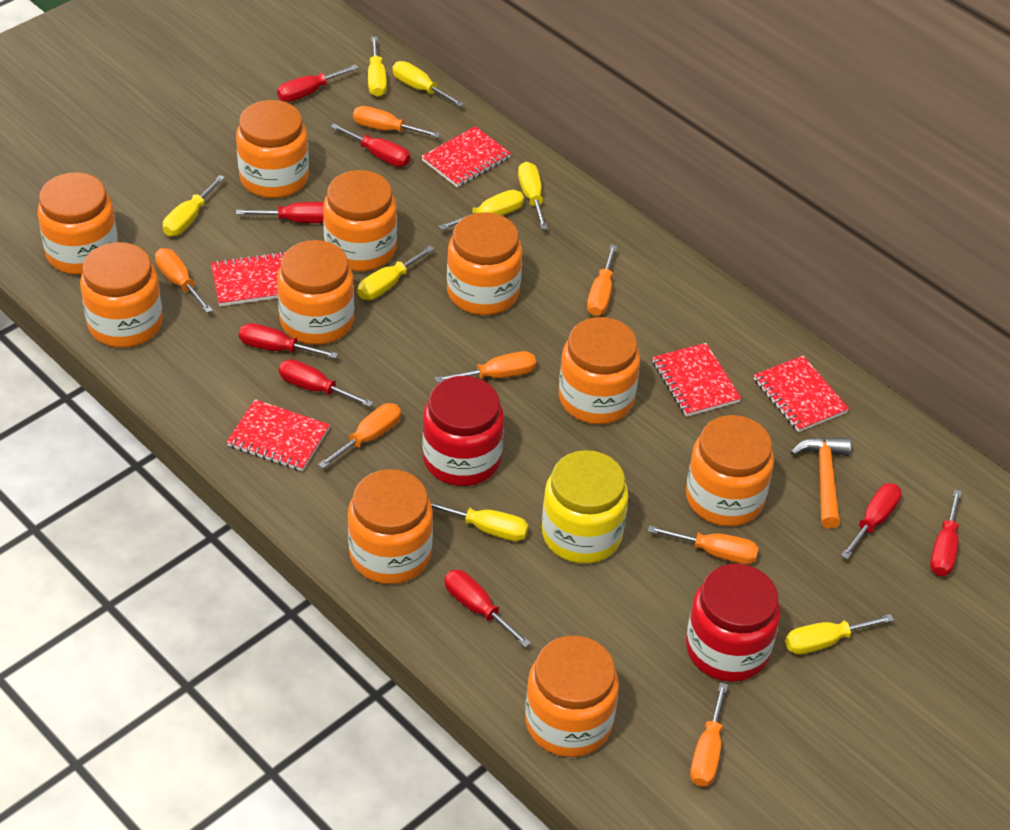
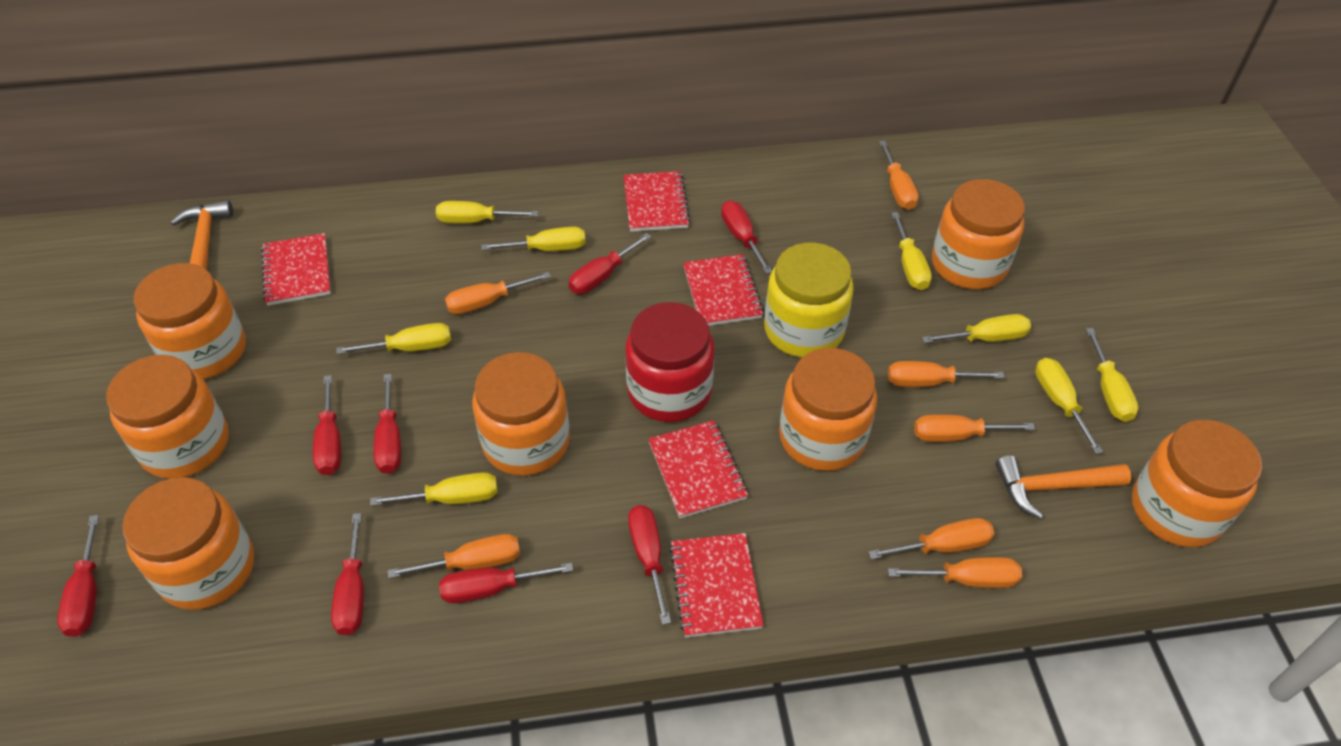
orange hammer: [791,437,851,529] = 1 -> [170,200,233,270] [996,455,1131,519] = 2
orange jar: [37,172,118,275] [80,242,163,348] [236,100,309,198] [277,240,354,345] [323,170,397,271] [348,469,433,584] [447,212,522,315] [525,636,619,757] [559,317,640,424] [686,415,774,526] = 10 -> [106,355,229,479] [122,477,254,610] [134,263,246,379] [472,352,570,476] [779,348,877,471] [932,179,1025,290] [1132,420,1262,547] = 7
red jar: [422,376,504,486] [686,564,780,682] = 2 -> [625,302,714,422] = 1

